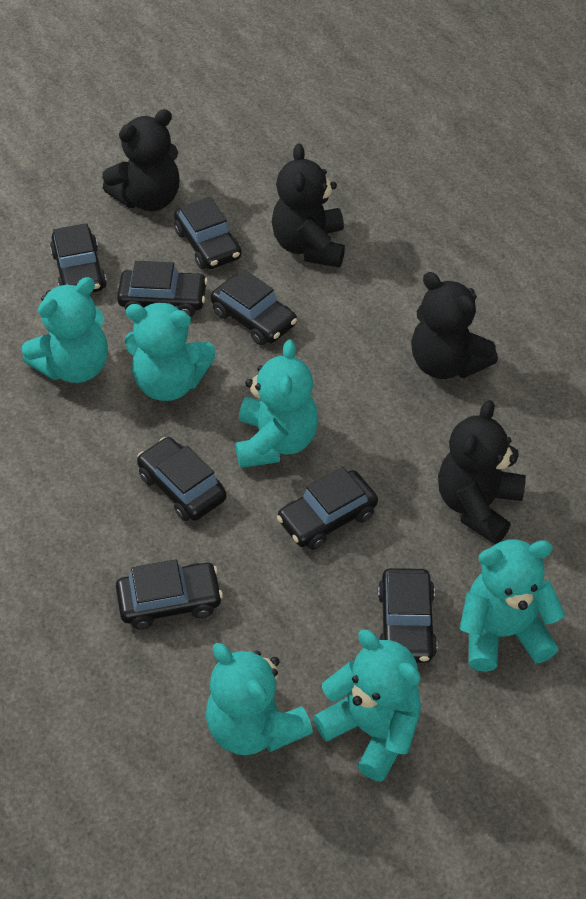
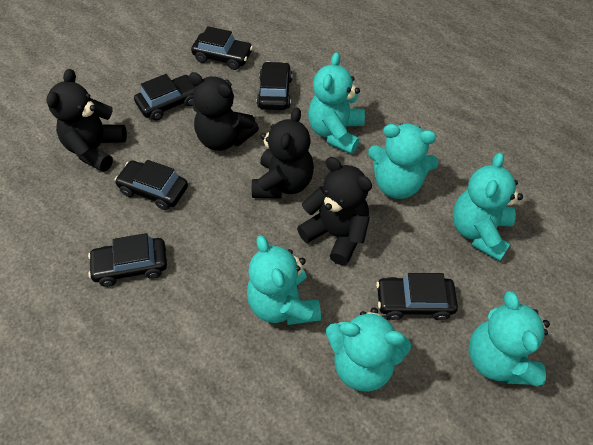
black car: [50,223,107,293] [116,559,223,629] [117,261,208,317] [137,437,226,521] [174,197,242,269] [211,270,297,345] [277,467,378,550] [378,568,437,663] = 8 -> [88,233,167,287] [115,160,188,210] [134,74,195,121] [191,26,253,70] [257,61,292,110] [376,273,458,320] = 6

